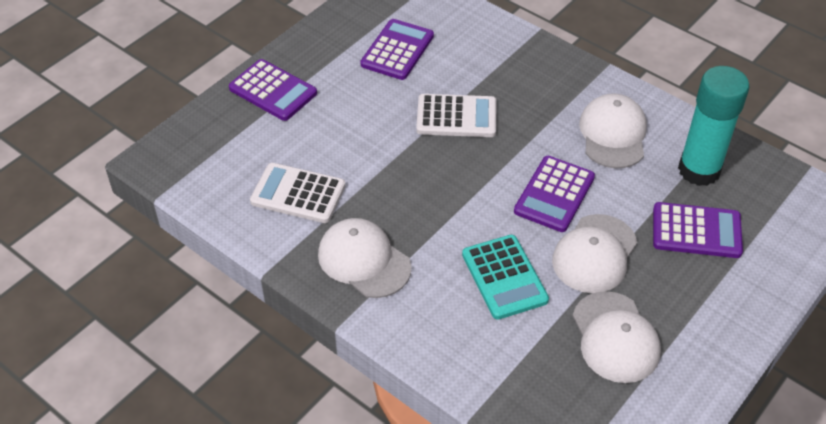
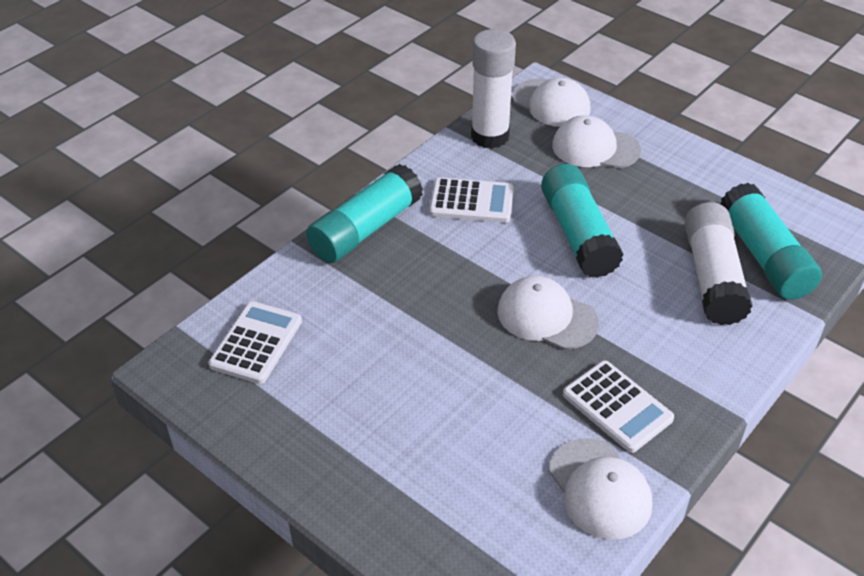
purple calculator: [229,59,317,121] [360,19,434,80] [514,156,595,232] [653,202,743,258] = 4 -> none = 0
turquoise calculator: [462,235,549,320] = 1 -> none = 0
turquoise glue stick: [678,66,750,186] = 1 -> [306,164,423,263] [541,164,623,278] [720,183,822,300] = 3
white calculator: [250,163,346,223] [416,94,496,137] = 2 -> [209,301,302,384] [429,177,514,223] [563,360,674,453] = 3
white glue stick: none = 0 -> [471,29,516,149] [685,202,752,325] = 2

